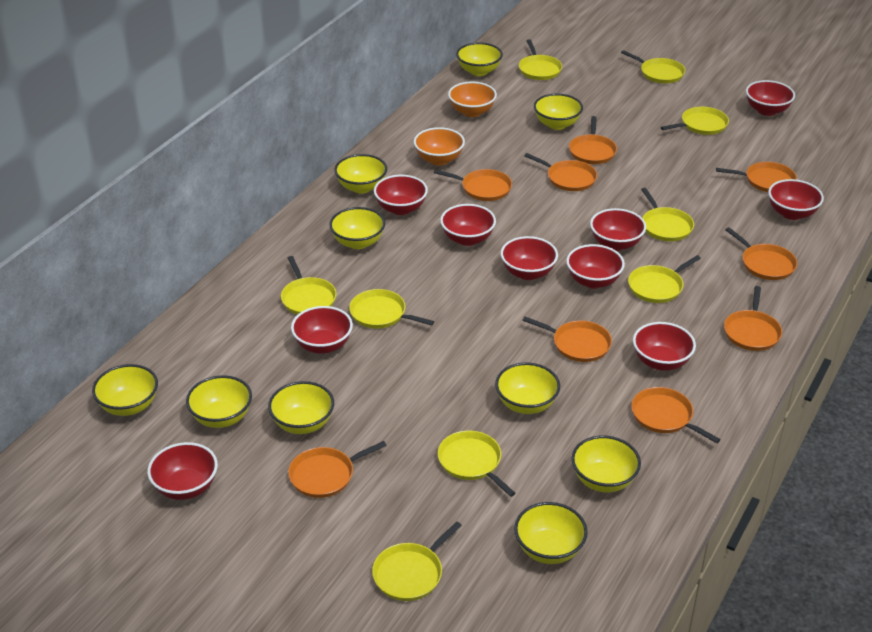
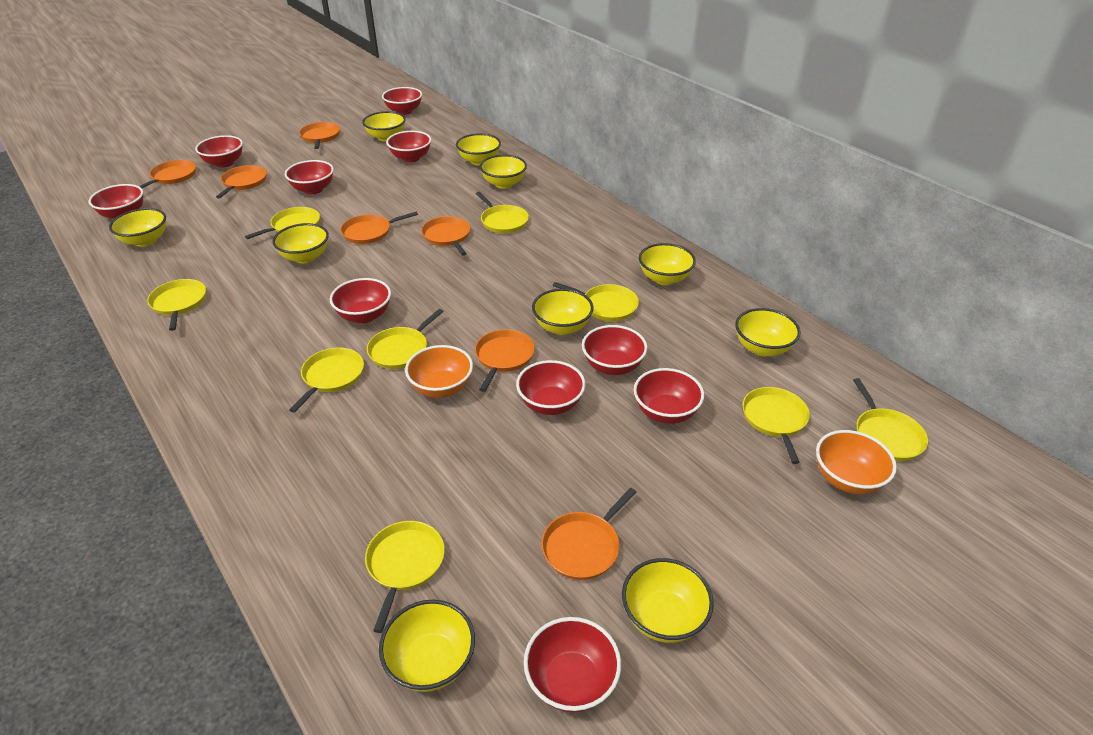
orange pan: [288,441,387,498] [434,169,512,201] [523,316,612,362] [524,153,597,191] [569,116,617,164] [631,387,721,443] [716,162,797,192] [724,286,782,351] [725,227,797,280] = 9 -> [139,160,196,188] [216,165,267,198] [299,122,340,149] [340,211,418,244] [421,216,470,256] [475,329,535,392] [541,488,636,580] = 7

